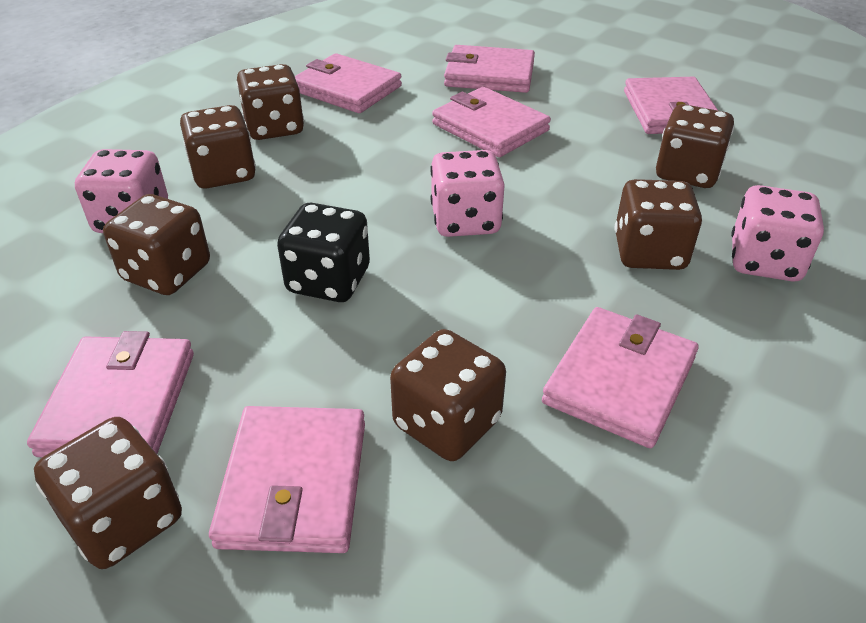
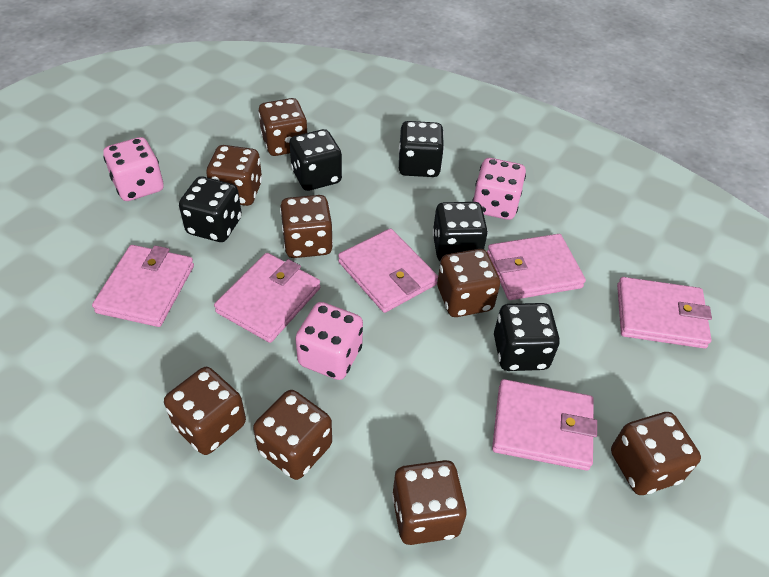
black dice: [277,203,370,302] = 1 -> [179,176,242,242] [289,129,342,191] [398,121,444,177] [432,202,488,261] [494,303,560,371] = 5
brown dice: [34,417,182,569] [103,194,210,295] [180,105,256,189] [236,64,304,140] [390,329,506,461] [614,179,702,270] [656,104,734,188] = 7 -> [164,367,246,455] [206,145,262,206] [253,390,332,480] [258,98,307,156] [280,195,333,258] [392,460,467,545] [437,249,500,317] [611,412,701,495] = 8
pink wallet: [27,331,194,457] [209,406,365,553] [295,53,402,113] [432,87,551,157] [444,45,535,93] [542,307,698,448] [624,77,718,134] = 7 -> [92,245,194,327] [214,253,320,343] [338,228,438,313] [487,234,586,300] [492,379,597,471] [617,277,712,349] = 6

